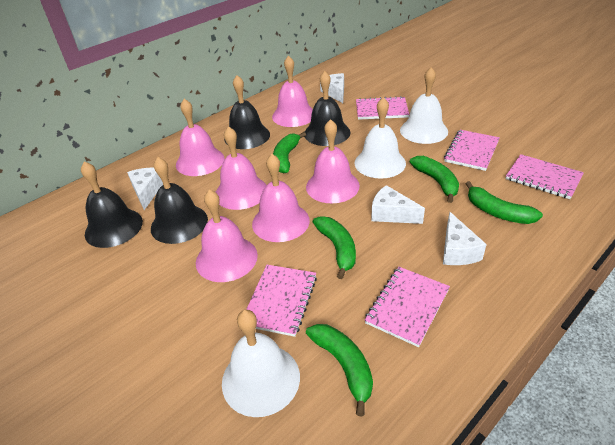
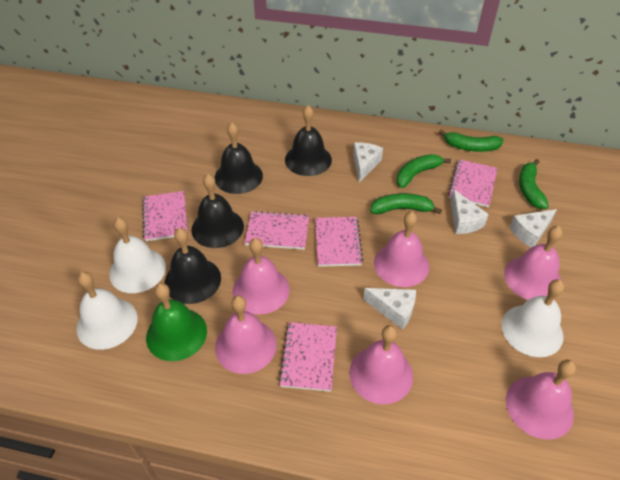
green banana: [273,132,306,173] [306,324,373,416] [313,216,356,279] [410,156,459,203] [466,181,543,224] = 5 -> [370,193,442,214] [396,154,451,188] [439,130,503,152] [519,159,549,209] = 4
green bell: none = 0 -> [146,283,207,361] = 1

